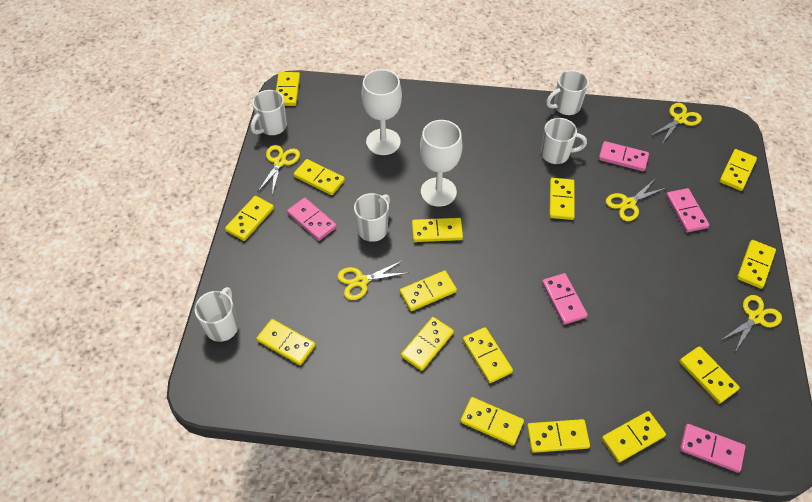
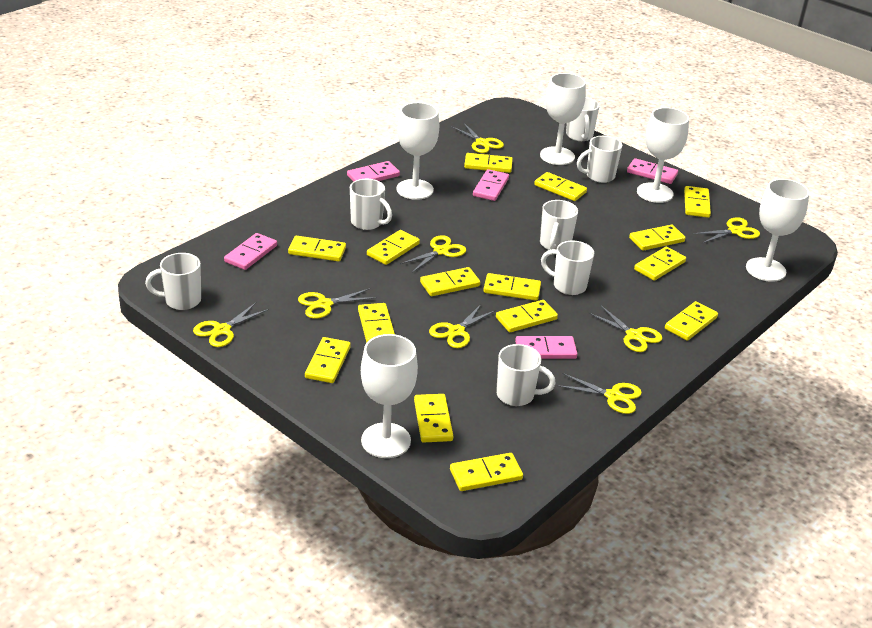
white goblet: [361,69,402,155] [420,120,462,207] = 2 -> [361,334,418,458] [397,102,439,200] [540,73,586,165] [637,107,689,203] [746,179,809,282] = 5
white mug: [194,287,238,342] [251,90,287,135] [354,193,390,242] [541,118,587,164] [546,70,589,115] = 5 -> [145,253,201,310] [350,179,392,230] [496,344,556,406] [540,200,578,250] [541,241,594,295] [566,97,600,141] [577,136,622,183] = 7
yellow scissors: [258,145,300,195] [337,260,407,300] [606,179,666,221] [650,103,702,144] [720,295,782,352] = 5 -> [193,303,269,347] [298,288,377,319] [400,235,466,273] [429,303,496,348] [451,122,504,153] [556,373,642,414] [588,306,662,352] [693,217,760,243] = 8

